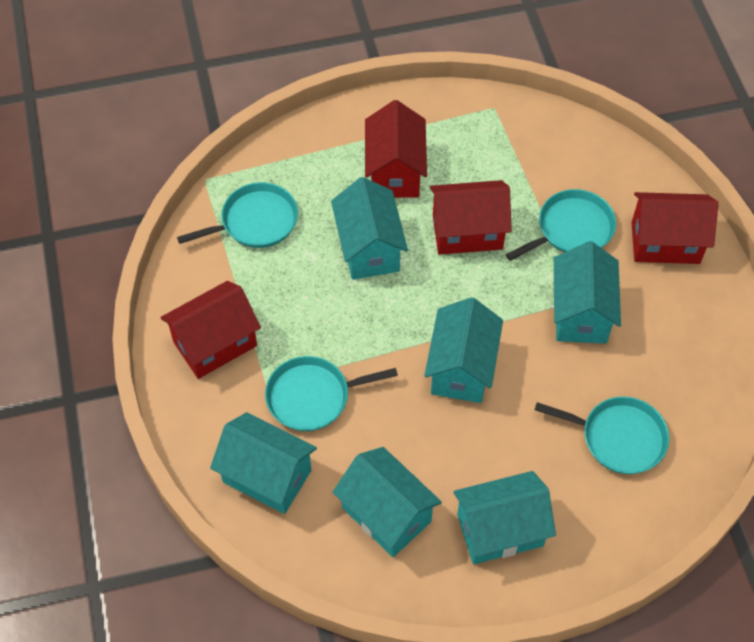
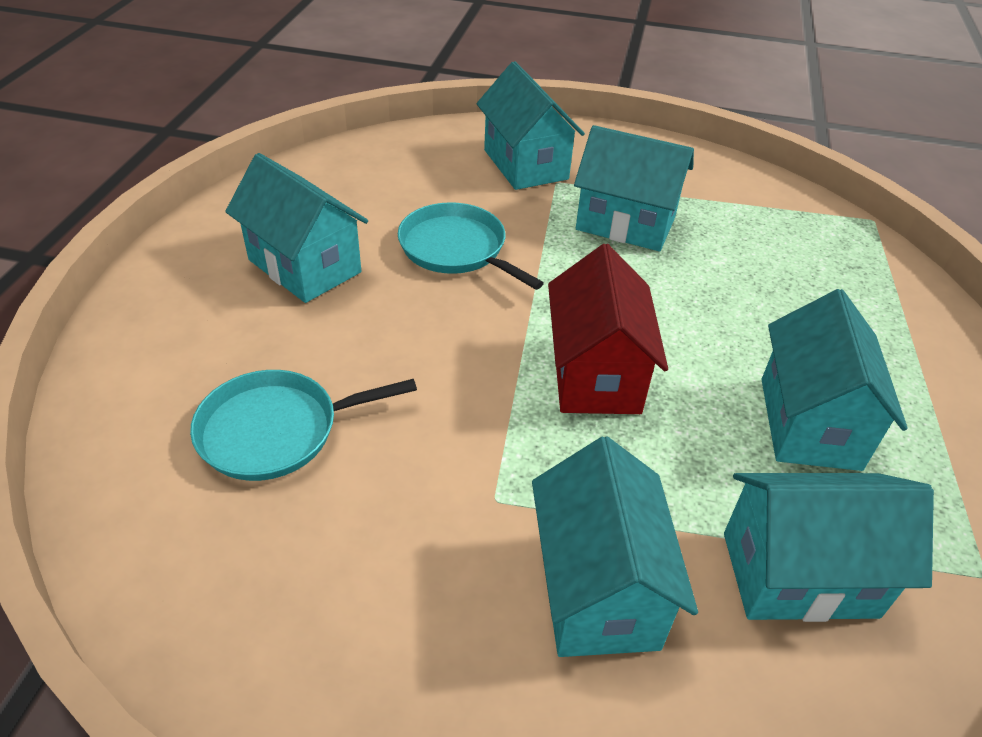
red house: [160,281,261,379] [365,100,427,198] [430,180,512,255] [631,192,718,264] = 4 -> [548,244,668,414] = 1
turquoise pan: [177,182,298,248] [265,356,398,431] [506,189,616,261] [535,396,669,474] = 4 -> [190,370,417,481] [398,202,544,290] = 2

